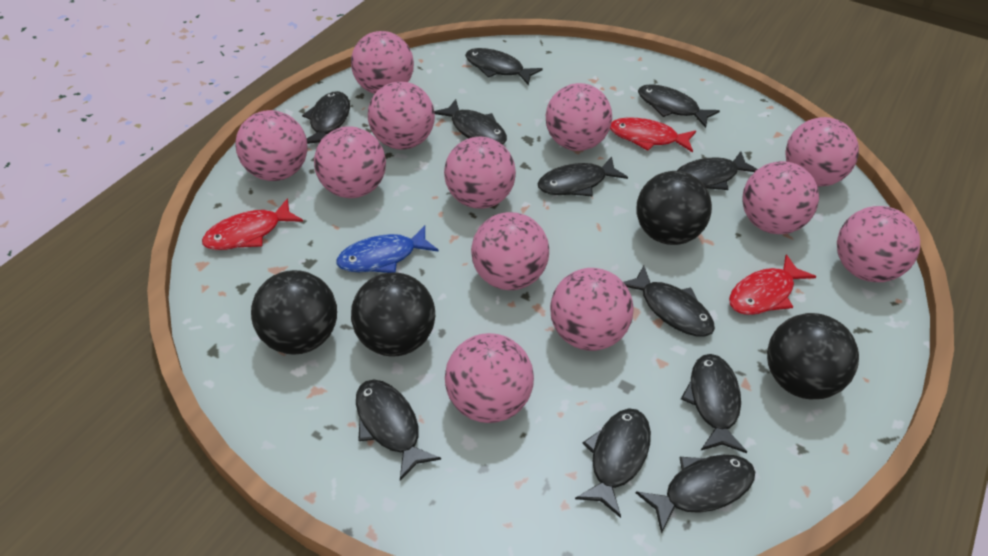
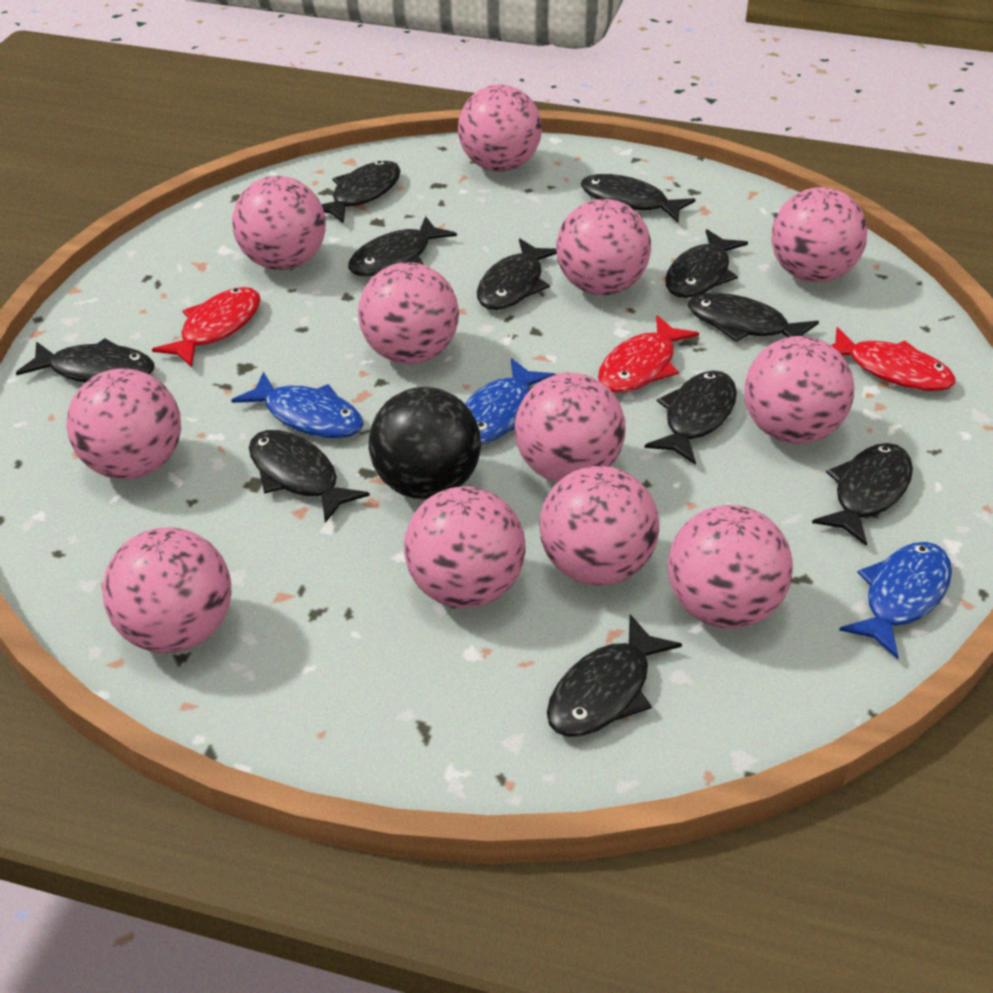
black ball: [251,270,337,355] [351,272,435,357] [636,171,712,245] [767,313,859,399] = 4 -> [369,387,481,499] = 1
blue fish: [336,225,439,273] = 1 -> [231,371,364,438] [465,358,556,444] [839,542,952,659] = 3

